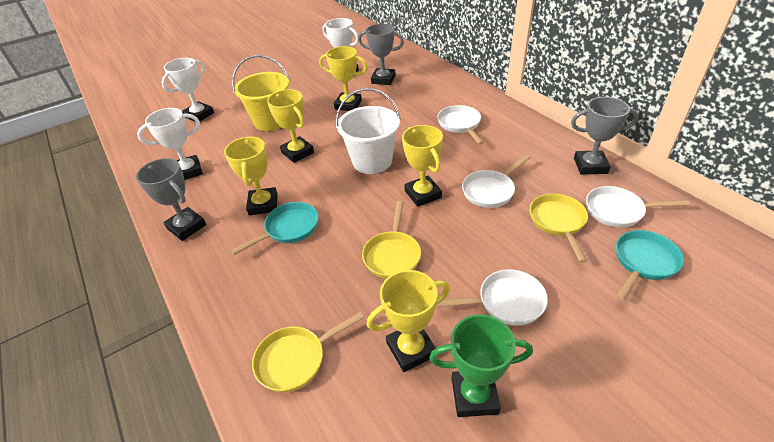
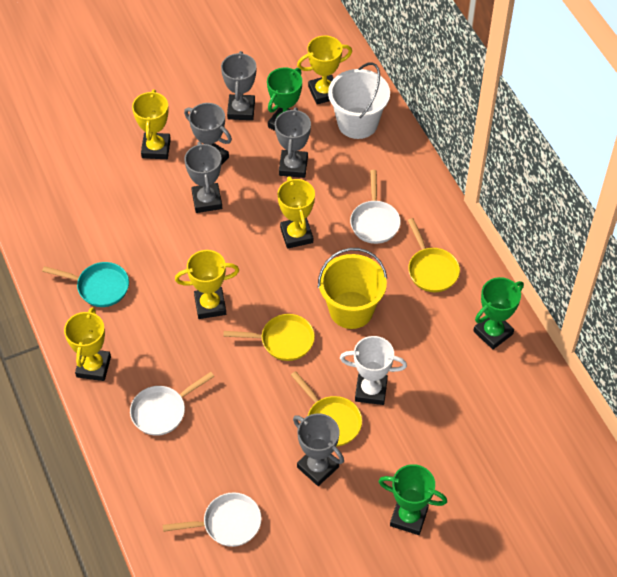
green trophy: [429,314,533,417] = 1 -> [267,68,302,131] [378,464,447,535] [473,277,524,349] = 3
grey trophy: [136,158,206,241] [358,24,404,85] [571,97,639,175] = 3 -> [184,103,232,164] [184,142,222,213] [221,51,256,120] [275,107,311,178] [293,413,344,486] = 5
turquoise pan: [231,202,318,255] [616,230,684,300] = 2 -> [42,262,129,307] = 1
white pan: [436,269,548,326] [437,105,484,144] [462,155,530,208] [586,186,690,228] = 4 -> [130,372,215,436] [163,492,262,547] [350,170,401,244] = 3
white trophy: [137,108,203,180] [161,58,214,122] [322,18,359,72] = 3 -> [340,336,407,405] = 1

